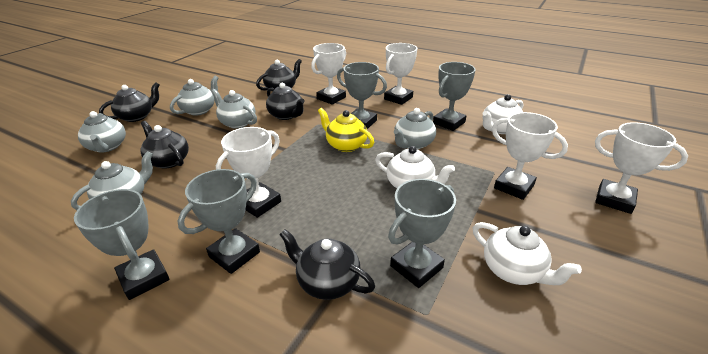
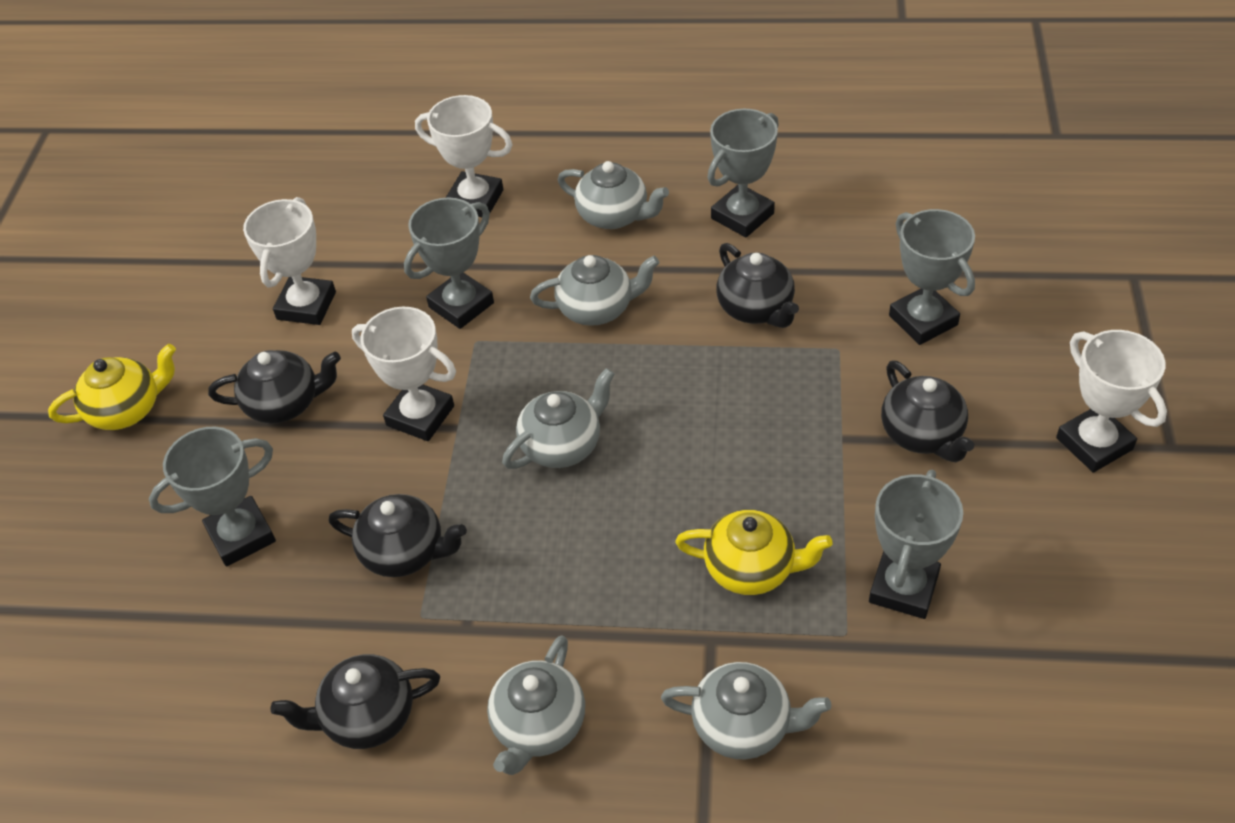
white teapot: [375,146,455,188] [473,222,582,285] [483,94,524,134] = 3 -> none = 0
white trophy: [216,127,281,218] [311,43,346,105] [384,43,417,105] [492,112,568,200] [595,122,688,214] = 5 -> [243,197,336,325] [352,307,456,441] [415,95,513,217] [1056,330,1167,473] = 4
yellow teapot: [318,108,374,152] = 1 -> [48,344,176,430] [675,509,833,595] = 2

